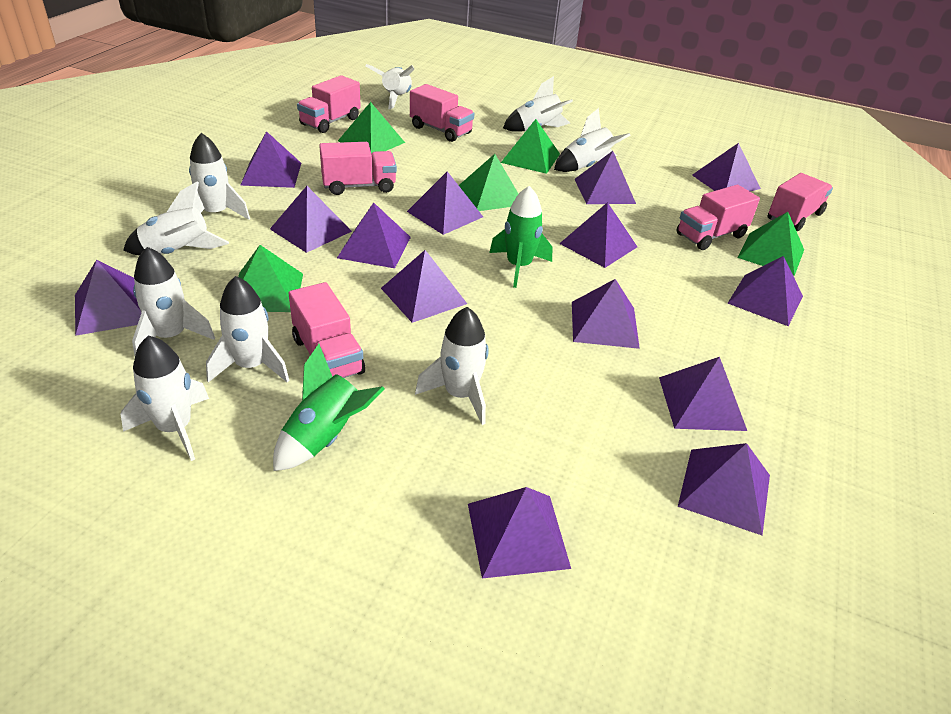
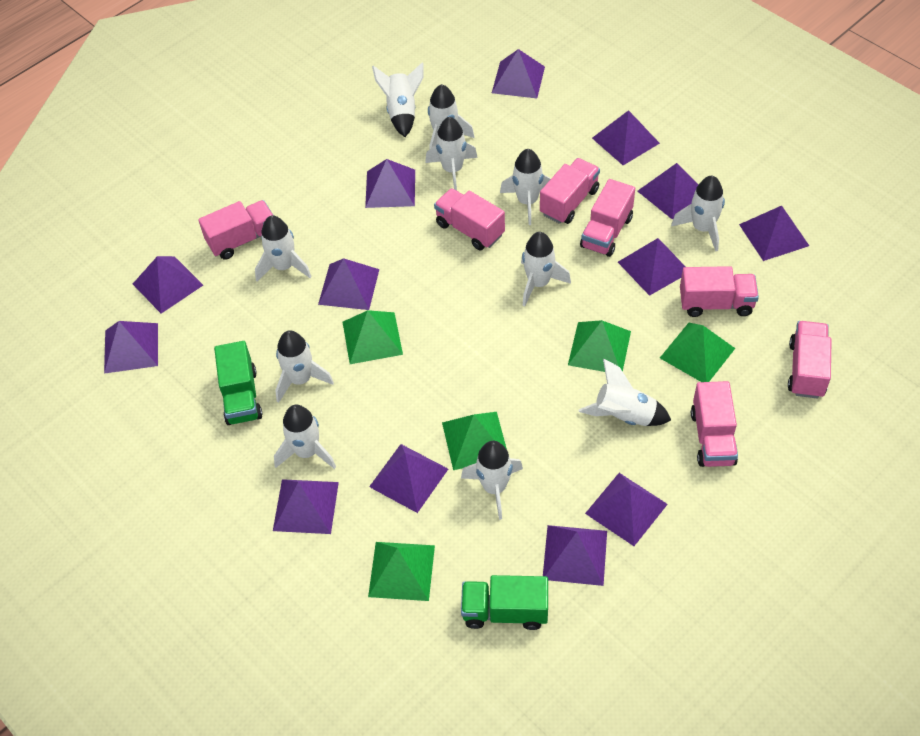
green rocket: [273,344,385,471] [489,186,552,288] = 2 -> none = 0
green truck: none = 0 -> [214,341,262,425] [461,575,548,630] = 2
pink truck: [289,282,365,378] [297,75,361,133] [319,142,397,195] [410,84,475,142] [676,185,760,250] [768,173,833,231] = 6 -> [198,200,274,260] [434,188,505,250] [540,158,600,224] [580,179,635,257] [680,266,759,317] [691,381,738,467] [788,321,832,399] = 7
purple pyramid: [75,260,141,336] [240,131,301,188] [270,186,352,253] [337,203,411,268] [381,250,467,323] [407,171,483,235] [468,487,571,579] [559,202,637,268] [572,279,640,349] [575,151,636,204] [659,357,747,431] [678,443,770,535] [692,143,761,191] [728,256,803,326] = 14 -> [104,321,158,374] [133,256,203,313] [273,479,339,534] [318,258,379,310] [365,159,415,208] [369,444,448,513] [492,49,545,98] [543,525,607,586] [585,473,668,546] [592,110,660,165] [618,238,686,296] [637,163,698,219] [739,206,809,261] = 13
white rocket: [121,336,209,461] [123,181,229,255] [132,247,215,356] [189,133,250,220] [206,276,289,382] [366,64,414,109] [415,307,488,425] [503,76,573,132] [554,108,631,172] = 9 -> [255,216,312,282] [274,404,336,469] [275,330,334,403] [372,62,423,137] [425,117,478,191] [428,84,475,149] [461,441,523,520] [500,149,551,225] [521,232,571,307] [578,359,671,426] [671,176,725,251] = 11

